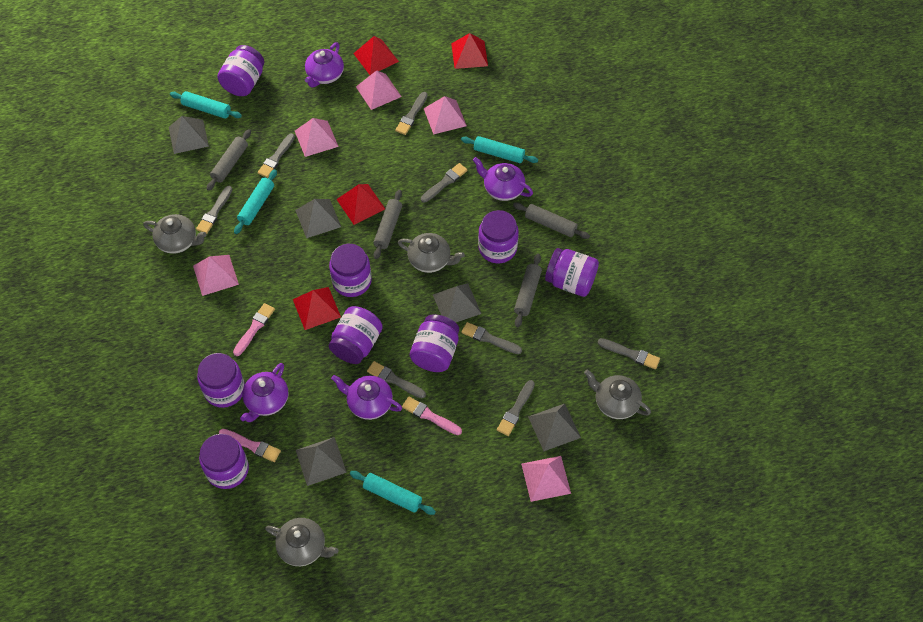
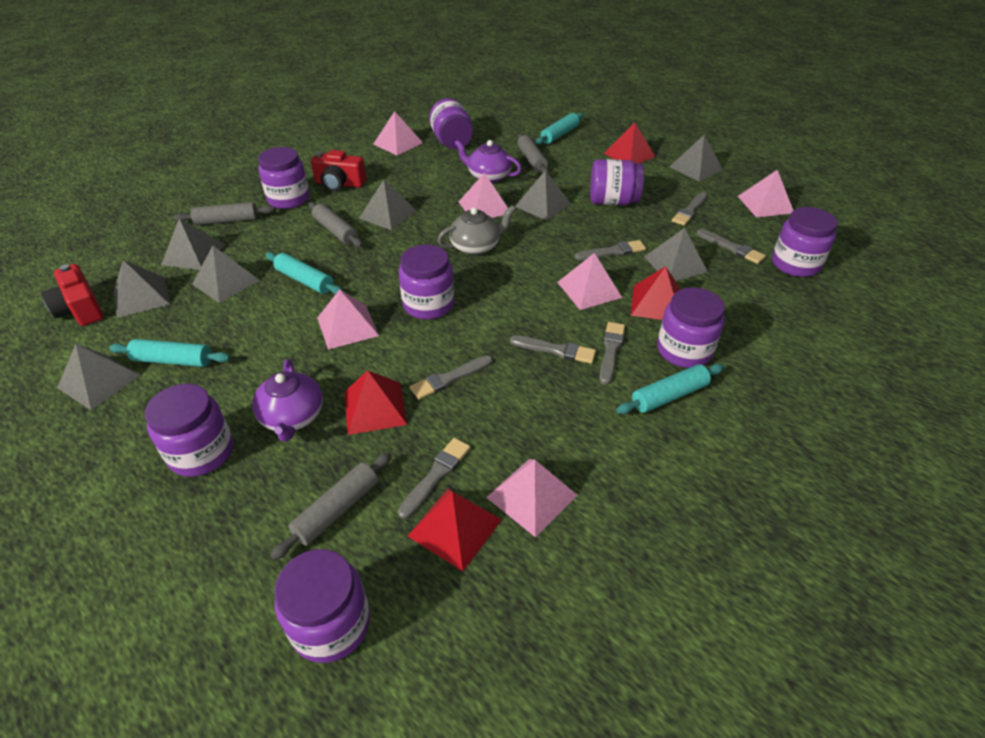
grey brush: [196,186,233,234] [257,133,295,178] [367,361,426,398] [395,92,428,135] [421,163,468,203] [461,322,522,354] [497,380,535,436] [598,338,660,369] = 8 -> [398,438,471,519] [410,355,493,400] [510,335,596,364] [574,240,646,260] [600,322,625,385] [672,192,708,226] [697,229,766,264] = 7
grey pyramid: [169,116,209,154] [295,199,341,238] [296,437,347,486] [433,283,482,322] [528,404,581,451] = 5 -> [57,344,141,410] [114,260,170,318] [161,218,225,270] [192,246,260,303] [359,180,417,231] [515,170,571,221] [644,228,708,281] [670,135,723,181] = 8
grey teapot: [143,214,206,254] [265,518,339,566] [398,233,465,273] [584,370,651,419] = 4 -> [437,206,516,255] = 1
pink brush: [219,429,281,462] [233,303,275,356] [402,397,462,435] = 3 -> none = 0
pink pyramid: [193,255,239,296] [295,118,339,157] [356,70,402,110] [424,96,467,135] [521,456,571,502] = 5 -> [317,289,379,350] [373,111,423,155] [459,173,508,218] [486,459,578,537] [557,253,622,310] [738,170,794,217] = 6
purple teapot: [240,363,288,422] [305,42,344,87] [331,375,402,420] [473,157,533,201] = 4 -> [252,359,323,442] [455,140,522,183] = 2
red camera: none = 0 -> [41,264,104,326] [311,150,366,191] = 2

